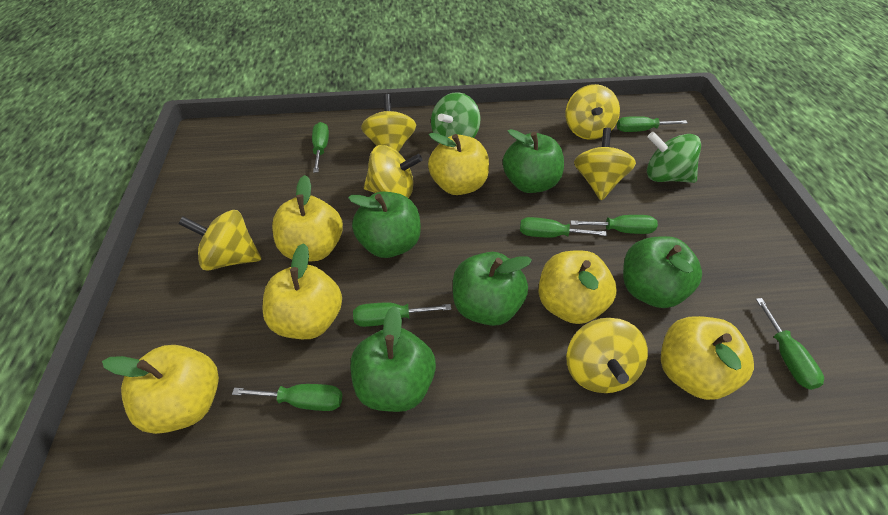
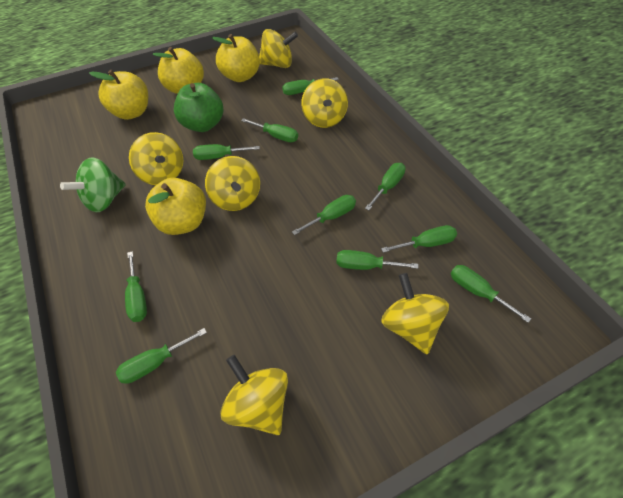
green apple: [348,192,421,258] [351,306,436,412] [453,252,532,326] [503,129,564,193] [623,236,702,308] = 5 -> [174,83,223,132] = 1
green screwdriver: [232,384,342,411] [312,122,329,173] [353,302,451,327] [520,217,607,238] [570,215,658,234] [617,116,688,132] [756,298,824,390] = 7 -> [116,328,207,384] [125,251,147,322] [193,144,260,160] [241,118,298,142] [282,77,339,95] [292,195,356,235] [336,250,418,270] [365,163,406,210] [381,225,457,253] [451,265,531,323] = 10
green spinning top: [431,92,480,138] [647,132,701,183] = 2 -> [60,157,126,212] = 1
yellow apple: [102,345,219,434] [262,243,342,339] [272,175,343,261] [428,133,489,195] [539,251,617,324] [661,316,754,400] = 6 -> [89,70,148,120] [145,178,206,235] [153,47,204,94] [212,34,260,82] = 4

